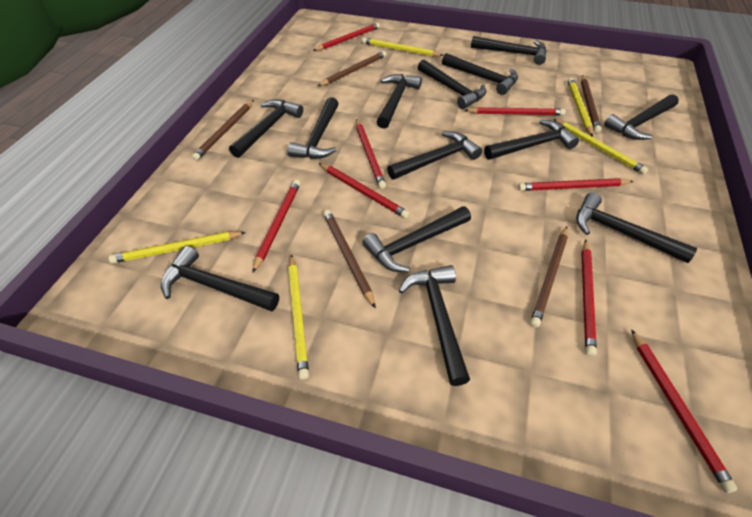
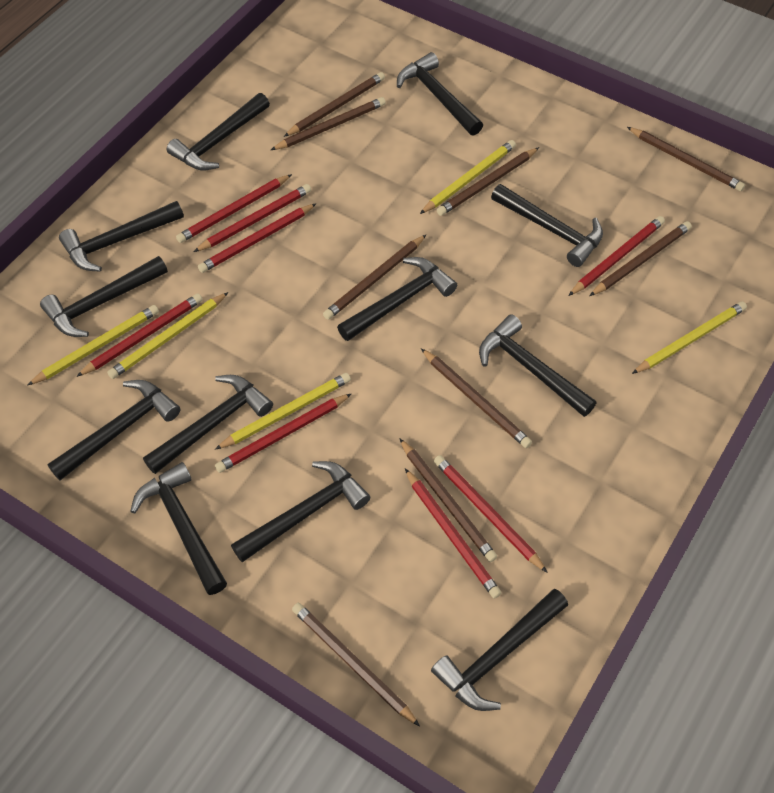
black hammer: [161,246,279,311] [229,99,303,158] [288,97,339,159] [362,206,471,272] [377,74,422,129] [387,131,482,180] [398,265,470,386] [418,60,486,109] [442,53,518,95] [471,36,546,65] [484,120,579,160] [576,192,697,263] [604,94,679,140] = 13 -> [40,256,168,337] [47,380,180,480] [59,201,184,272] [130,462,227,595] [143,375,273,474] [167,93,270,171] [231,461,370,562] [337,257,457,341] [397,52,483,136] [431,589,568,711] [479,314,596,417] [491,184,603,267] = 12
brown pencil: [192,100,254,161] [318,51,386,86] [323,210,376,309] [530,226,568,328] [581,75,602,133] = 5 -> [271,97,386,150] [284,72,385,137] [292,602,420,726] [323,235,426,320] [399,438,497,562] [421,348,532,448] [437,147,539,216] [590,221,692,296] [627,127,745,191] = 9

